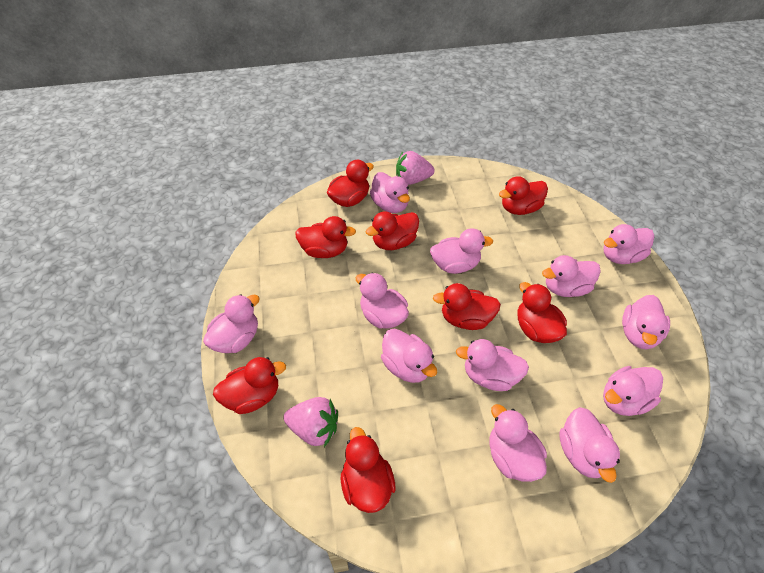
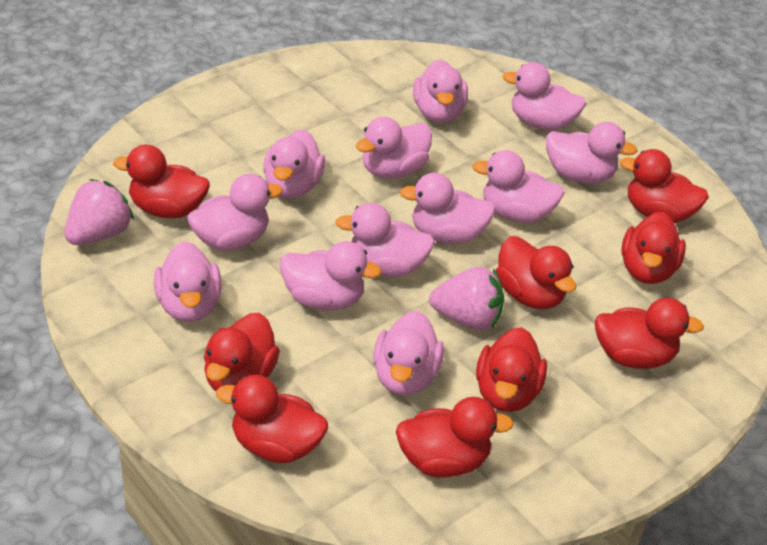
red duck: [213,357,286,414] [295,216,356,258] [327,160,374,207] [341,427,395,513] [366,211,419,250] [433,283,501,330] [499,176,548,215] [518,282,567,343] = 8 -> [113,145,210,218] [204,313,280,391] [216,375,328,463] [396,397,514,478] [476,327,547,412] [496,236,576,310] [595,298,704,369] [620,149,709,223] [621,212,686,284] = 9

